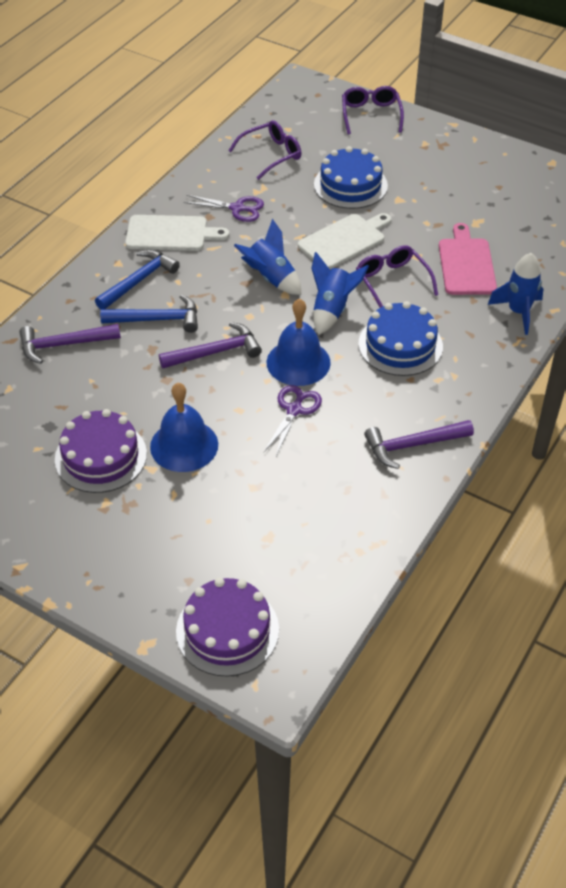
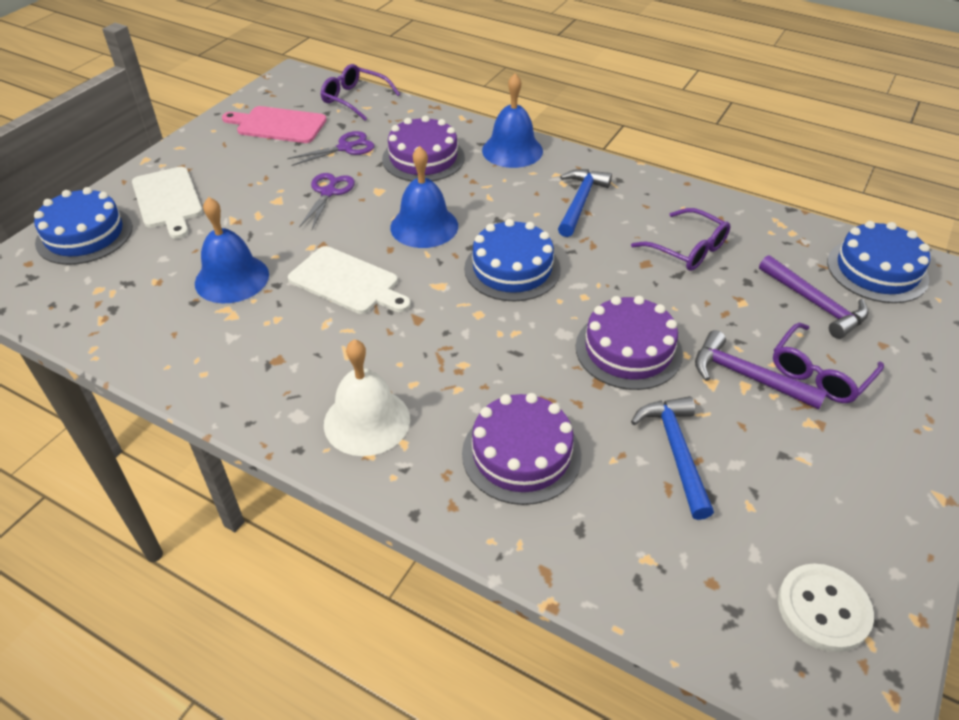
blue bell: [150,383,218,472] [267,298,331,386] = 2 -> [195,197,269,303] [390,146,458,248] [482,73,543,168] = 3
blue cake: [314,146,388,209] [358,301,443,376] = 2 -> [34,187,133,265] [464,219,561,301] [827,221,930,303] = 3
blue rocket: [234,219,301,295] [311,252,369,335] [488,253,543,335] = 3 -> none = 0
purple cake: [55,409,147,493] [176,577,279,677] = 2 -> [382,115,465,182] [462,393,581,505] [576,296,683,390] = 3
purple hammer: [19,324,121,364] [159,322,262,368] [364,420,474,469] = 3 -> [695,330,827,409] [759,255,869,339] = 2
white bell: none = 0 -> [324,339,410,456] = 1
white button: none = 0 -> [778,564,874,652] = 1

